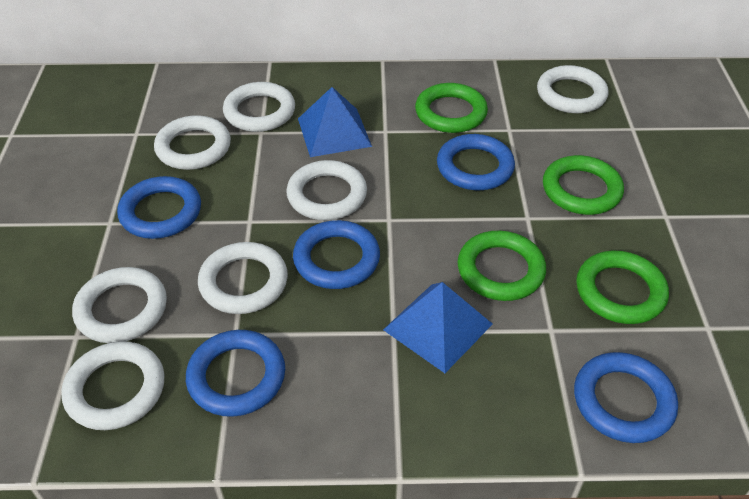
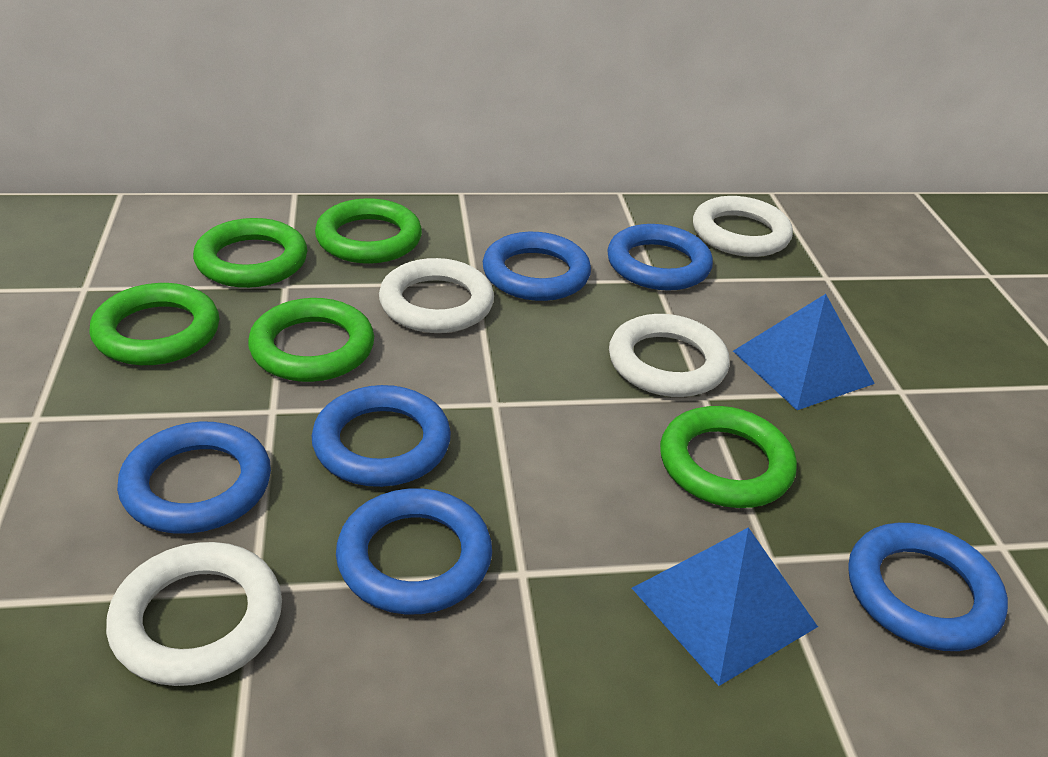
blue ring: [117,176,201,239] [186,330,285,417] [293,220,380,289] [437,134,515,190] [574,352,678,443] = 5 -> [117,422,271,534] [312,385,451,487] [336,488,492,614] [483,232,591,301] [607,224,713,291] [848,523,1008,651] = 6
green ring: [415,83,488,133] [458,231,546,301] [543,155,624,215] [576,251,669,324] = 4 -> [89,283,219,365] [193,218,308,288] [248,298,374,382] [315,198,422,264] [660,406,797,508] = 5
white ring: [61,341,165,430] [72,267,167,343] [154,115,231,170] [198,242,288,314] [223,82,295,132] [286,160,367,220] [537,65,608,113] = 7 -> [106,542,282,686] [379,258,494,333] [609,314,730,397] [693,196,793,257] = 4

